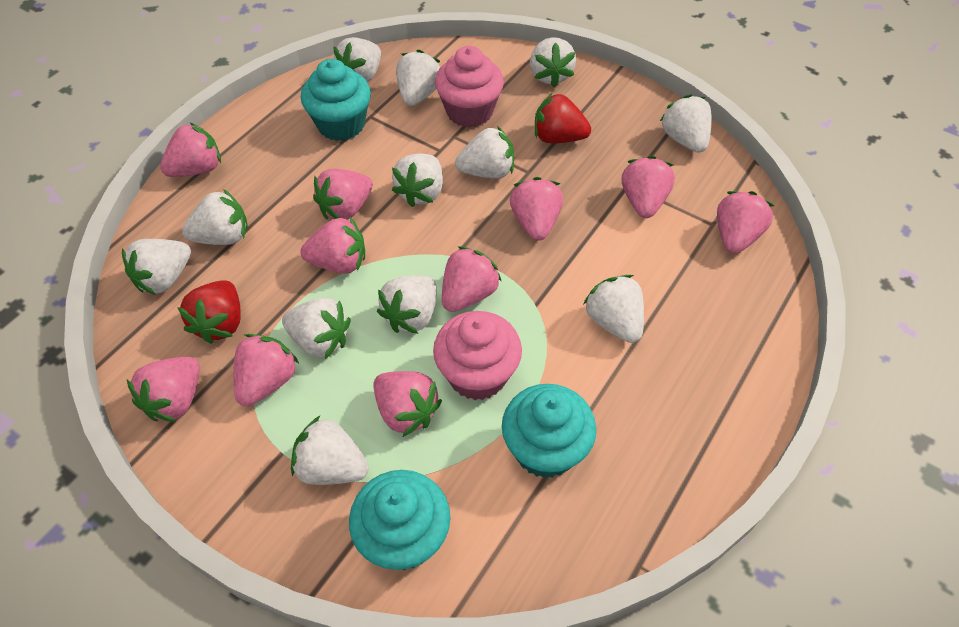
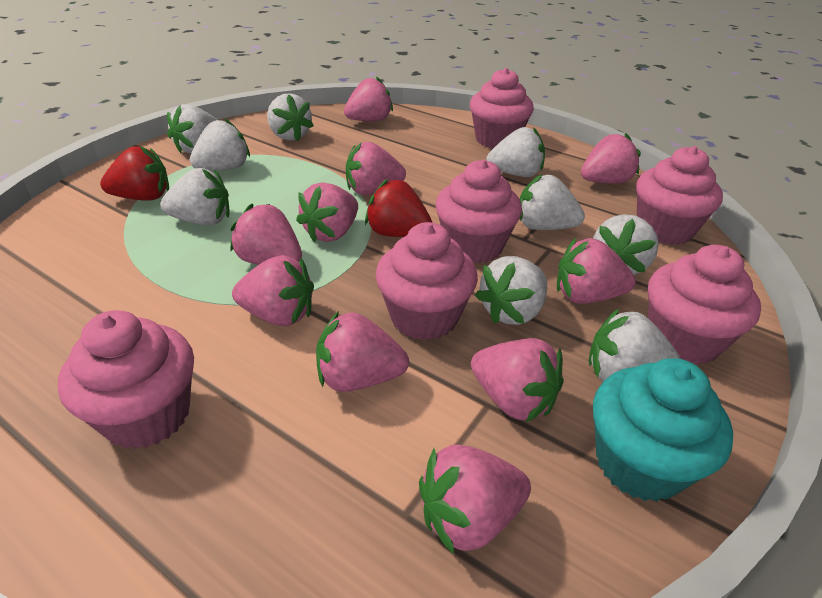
pink cupcake: [433,311,522,400] [435,46,504,128] = 2 -> [58,310,194,449] [376,222,478,340] [435,159,522,264] [470,68,534,149] [636,146,723,245] [648,245,761,365] = 6
turquoise cupcake: [301,59,371,141] [349,470,450,570] [502,384,596,478] = 3 -> [593,358,733,502] = 1
white strawberry: [122,239,191,295] [182,189,248,245] [282,298,351,359] [291,416,369,485] [333,37,381,82] [377,275,437,334] [392,154,443,207] [396,50,440,106] [455,126,514,179] [530,37,576,87] [583,275,644,343] [660,94,712,153] = 12 -> [160,168,230,226] [167,104,217,153] [190,118,250,171] [267,94,314,141] [475,256,547,325] [487,127,545,177] [519,174,585,230] [588,309,681,382] [593,214,659,275] = 9

